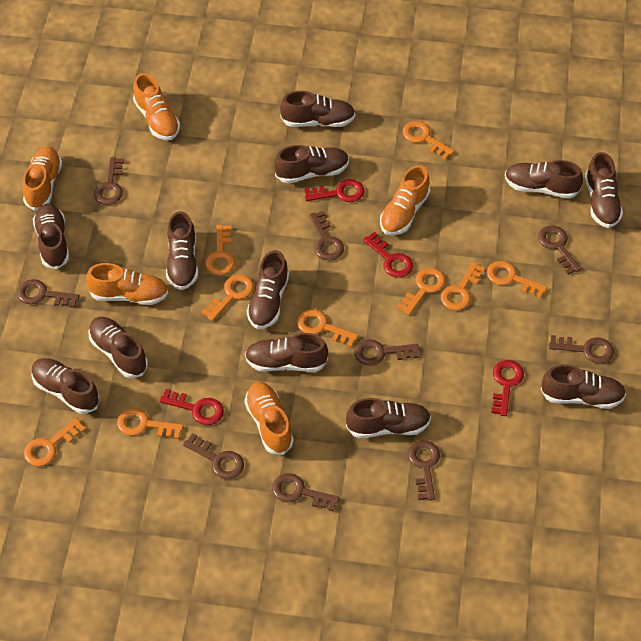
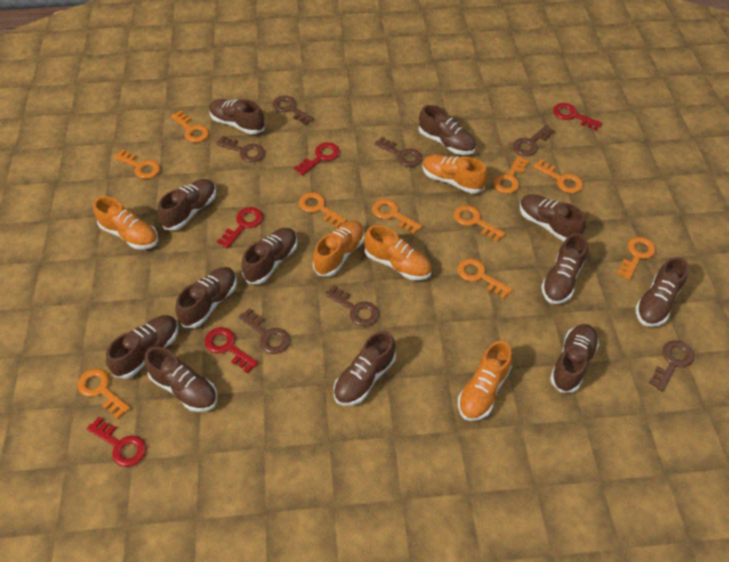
brown key: [17,279,80,308] [94,157,124,205] [183,433,244,479] [272,473,340,512] [309,211,344,260] [354,339,419,366] [408,440,440,501] [538,226,581,275] [549,335,614,364] = 9 -> [216,136,265,162] [238,308,290,354] [273,96,314,125] [325,285,379,327] [375,137,422,167] [513,125,555,156] [648,340,694,392] = 7
orange key: [24,418,86,466] [117,408,183,439] [202,274,254,321] [206,225,235,275] [297,309,358,347] [397,268,446,315] [403,121,455,160] [441,262,486,310] [487,261,547,298] = 9 -> [78,369,130,419] [114,149,160,179] [171,111,209,143] [299,192,347,228] [372,199,422,235] [454,205,505,242] [457,258,513,299] [493,156,529,194] [533,159,583,193] [617,237,656,280] = 10
red key: [159,389,224,425] [304,179,365,202] [363,232,413,278] [491,360,524,416] = 4 -> [87,417,146,467] [205,327,259,374] [217,207,263,248] [294,142,340,175] [553,103,602,131] = 5

